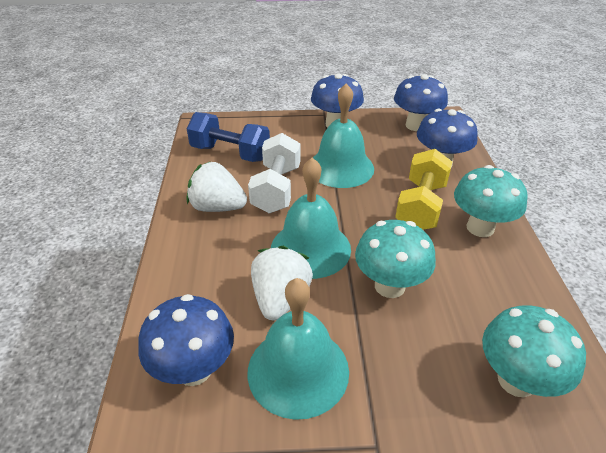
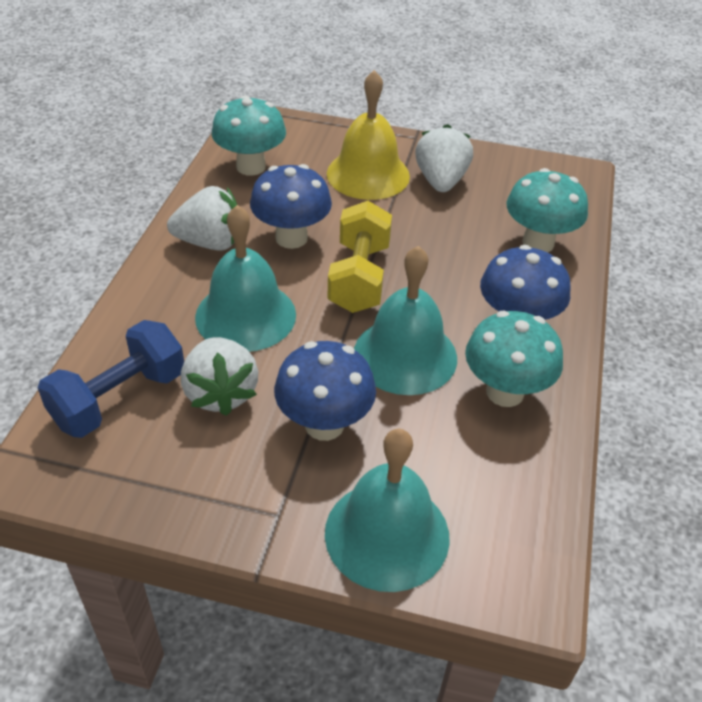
blue mushroom: [138,294,234,386] [311,73,364,128] [394,74,448,131] [417,109,478,168] = 4 -> [250,164,332,249] [274,341,376,441] [480,245,570,320] = 3
white dumbbell: [248,133,300,213] = 1 -> none = 0
white strawberry: [187,162,247,212] [251,246,313,320] = 2 -> [167,186,237,251] [181,337,259,416] [415,124,473,192] = 3
yellow bell: none = 0 -> [327,70,410,200] = 1

